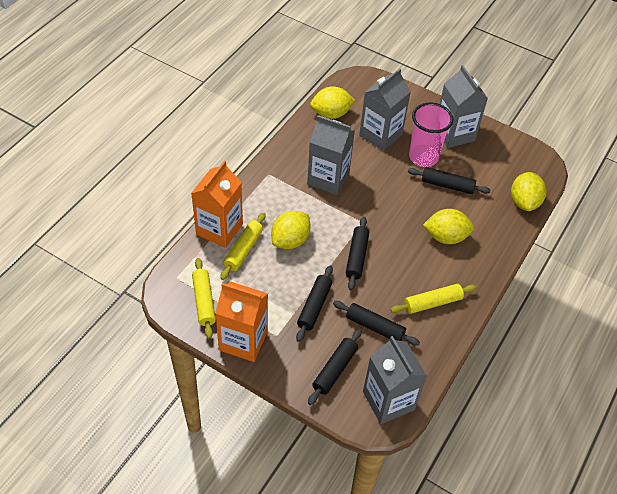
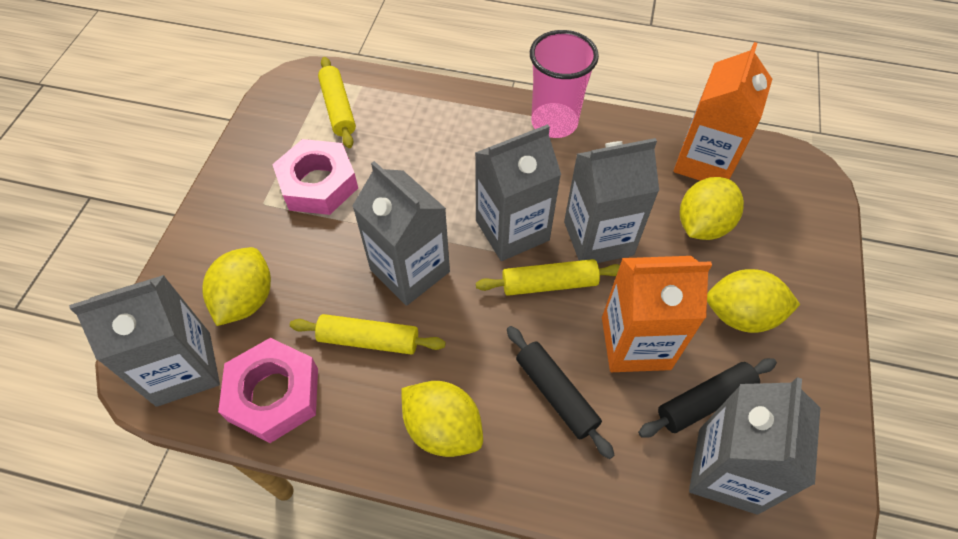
black rolling pin: [296,265,333,342] [308,329,362,405] [333,301,420,346] [346,217,369,290] [408,167,490,194] = 5 -> [507,326,614,459] [638,358,777,438] = 2
grey carton: [307,115,355,195] [359,68,411,151] [363,336,427,424] [440,65,488,148] = 4 -> [69,275,220,407] [352,161,450,306] [475,124,561,261] [564,138,659,263] [689,377,820,515] = 5
pink nut: none = 0 -> [218,338,318,443] [272,139,358,215] = 2

